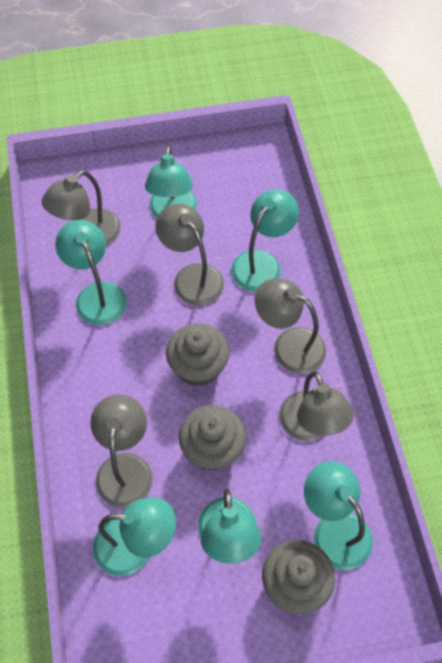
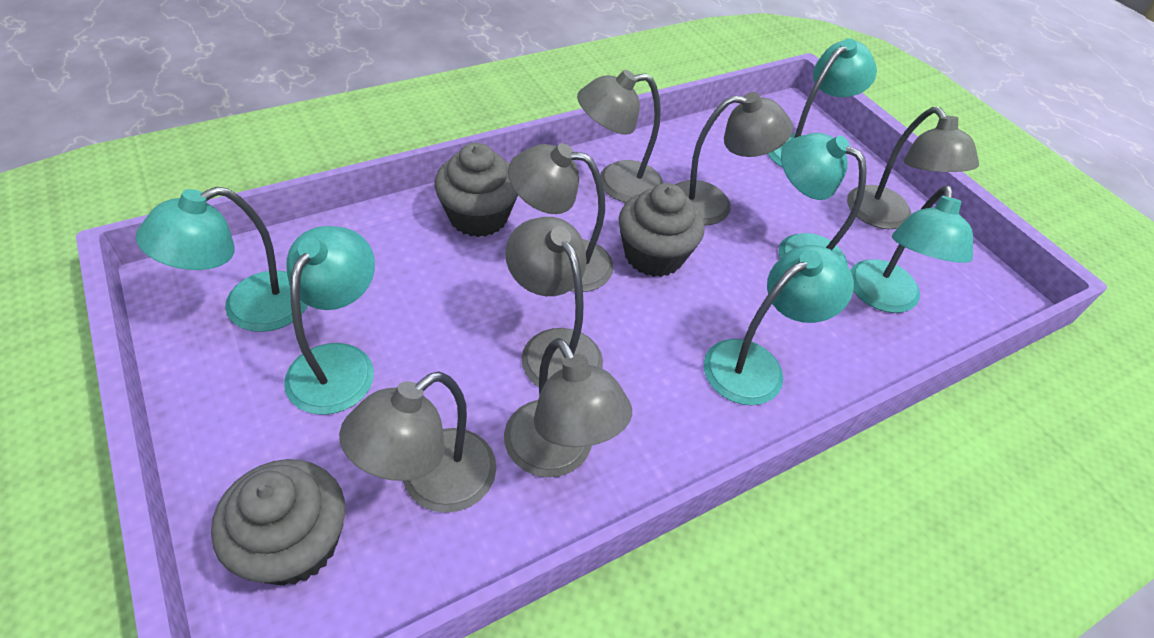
grey lamp: [42,170,121,245] [90,394,152,508] [155,204,224,306] [255,278,326,374] [279,371,354,442] = 5 -> [339,371,496,513] [504,338,632,477] [505,217,603,387] [508,143,613,292] [577,70,663,203] [675,92,793,225] [847,107,979,229] = 7

